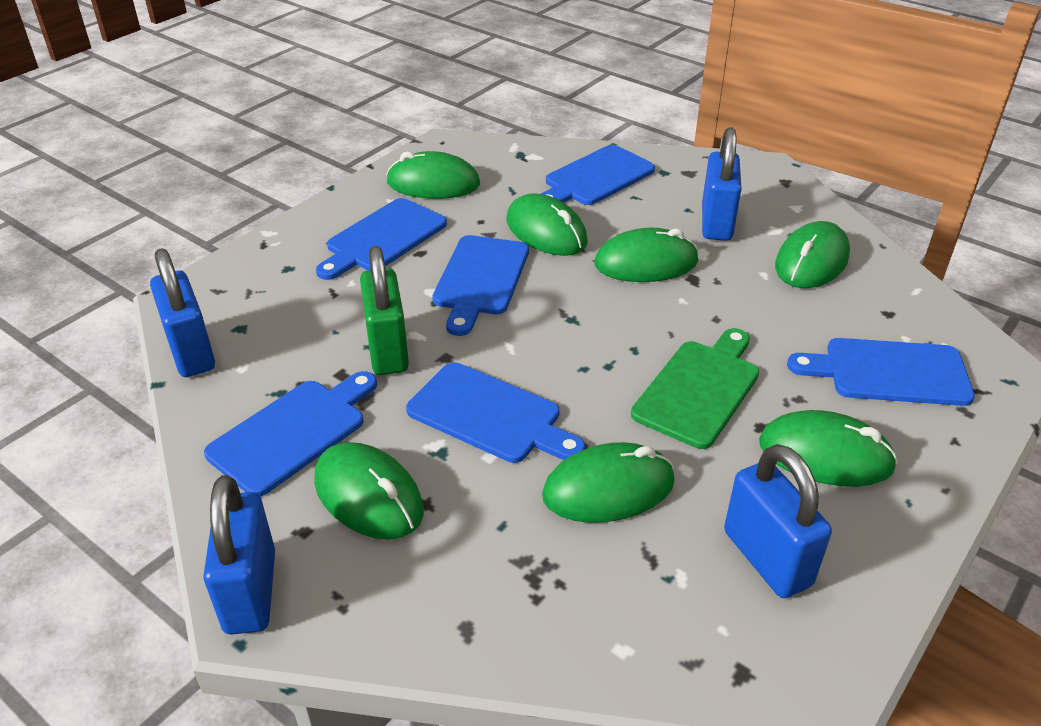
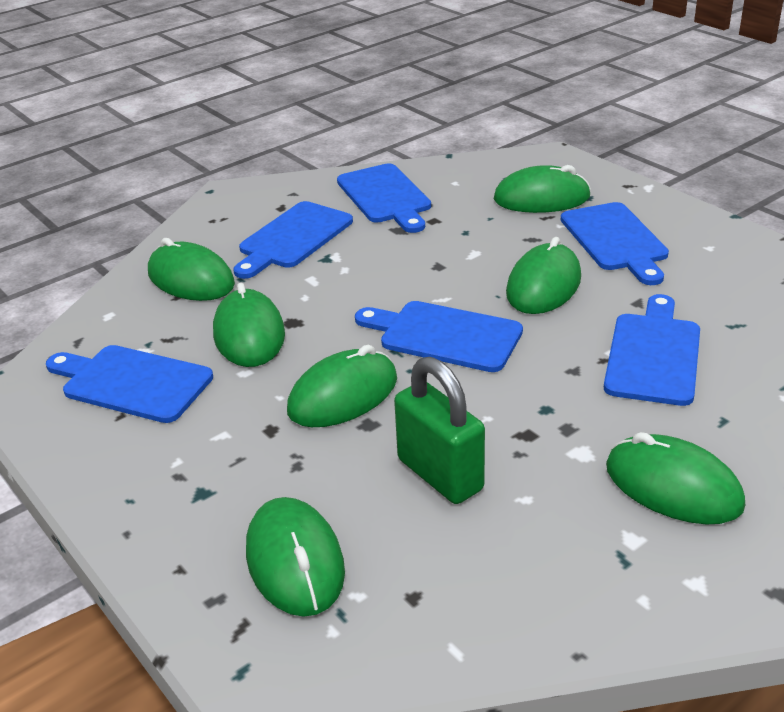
blue padlock: [150,248,215,377] [203,475,275,635] [702,127,742,241] [724,444,832,598] = 4 -> none = 0
green cutting board: [631,328,759,449] = 1 -> none = 0

